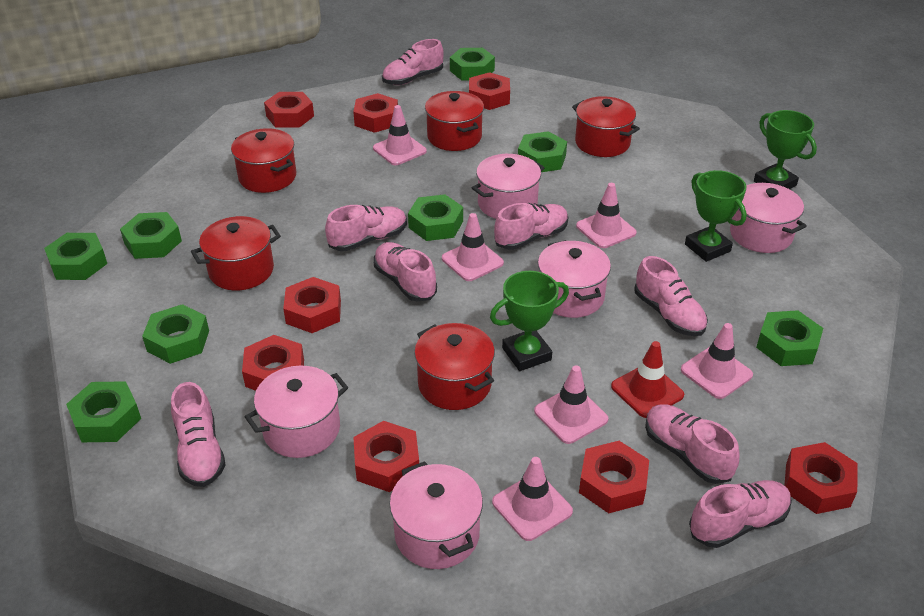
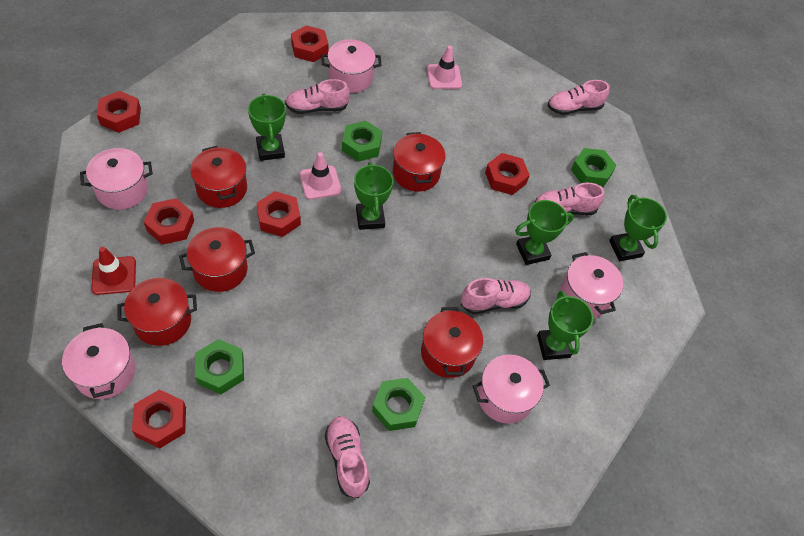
green nut: [44,233,107,280] [66,381,141,442] [120,212,182,259] [142,304,209,364] [408,194,463,241] [450,48,495,81] [518,131,567,172] [756,310,823,366] = 8 -> [195,339,244,394] [342,120,382,162] [372,378,425,431] [571,148,617,187] = 4
green trophy: [490,271,569,371] [685,170,747,262] [754,110,817,189] = 3 -> [248,93,286,161] [354,162,393,230] [515,200,574,265] [537,291,593,360] [609,195,667,261] = 5
pink shoe: [171,382,226,487] [325,205,407,251] [374,242,437,302] [382,39,444,85] [494,203,569,250] [634,256,708,336] [645,404,740,484] [689,480,792,548] = 8 -> [285,79,350,114] [325,416,370,498] [461,278,531,314] [535,183,604,215] [548,80,610,115] = 5
pink traffic cone: [373,105,427,165] [442,213,504,281] [492,457,573,541] [534,365,608,444] [576,183,637,248] [681,323,753,399] = 6 -> [300,152,342,200] [427,45,462,89] = 2
red nut: [242,335,304,391] [264,92,314,128] [283,277,341,333] [353,93,398,133] [353,421,419,492] [469,72,510,110] [579,441,649,513] [784,442,858,514] = 8 -> [97,91,141,133] [132,389,186,448] [144,198,194,245] [256,191,301,237] [291,25,328,62] [485,153,530,195] = 6

